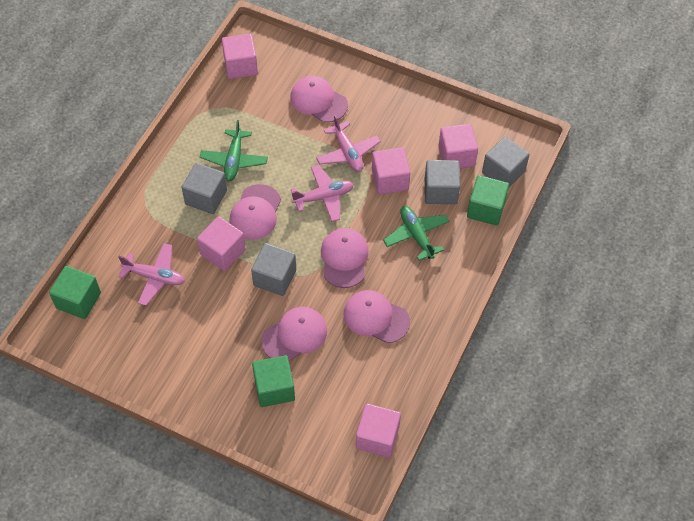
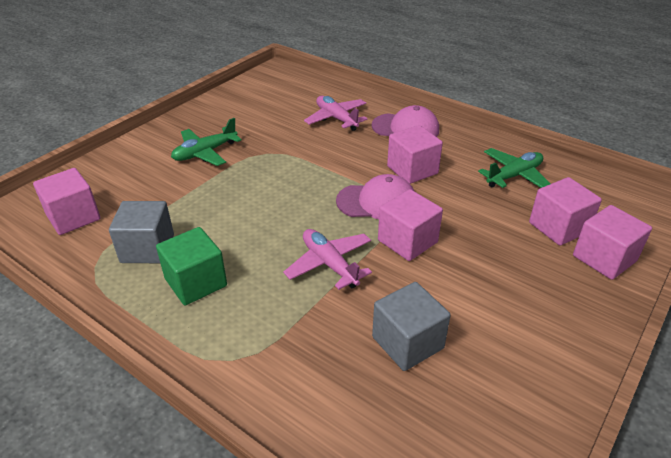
green cube: [49,266,101,319] [252,355,295,407] [467,175,509,226] = 3 -> [156,227,227,305] = 1
grey cube: [182,163,227,214] [251,243,296,296] [425,160,460,204] [482,137,530,187] = 4 -> [109,201,174,263] [372,282,451,371] = 2
pink cap: [230,184,281,240] [261,307,327,361] [290,76,348,123] [321,228,369,288] [343,290,410,343] = 5 -> [336,174,414,220] [372,105,439,137] = 2
pink plane: [118,243,185,306] [291,165,354,222] [316,115,381,172] = 3 -> [283,229,372,290] [304,96,368,131] = 2

